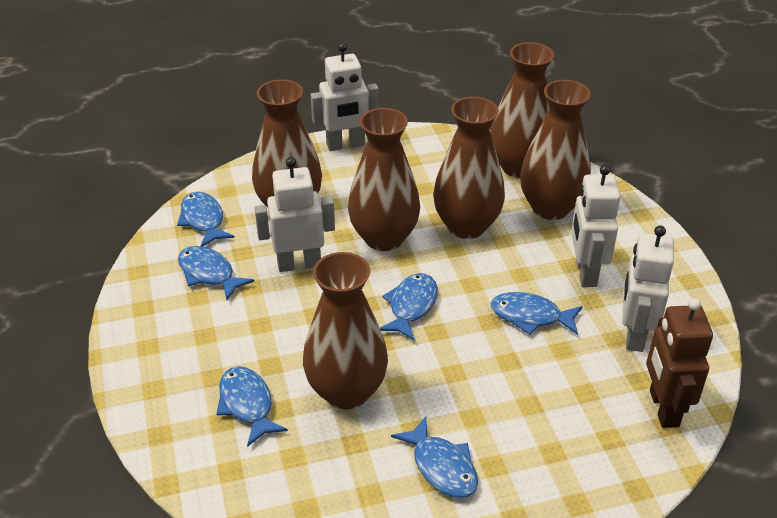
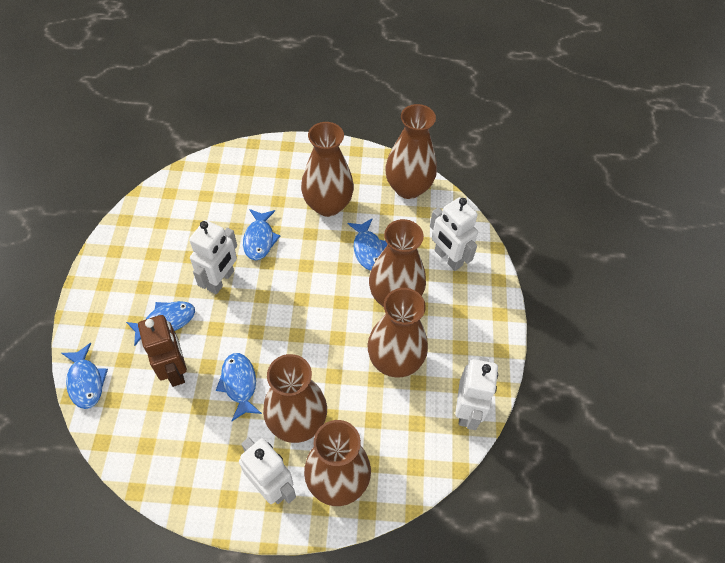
blue fish: [177,192,235,247] [178,246,255,300] [217,366,288,447] [380,273,438,341] [391,416,478,498] [491,292,583,335] = 6 -> [61,343,108,409] [126,301,195,346] [216,353,262,421] [243,209,280,260] [347,218,388,271] = 5

